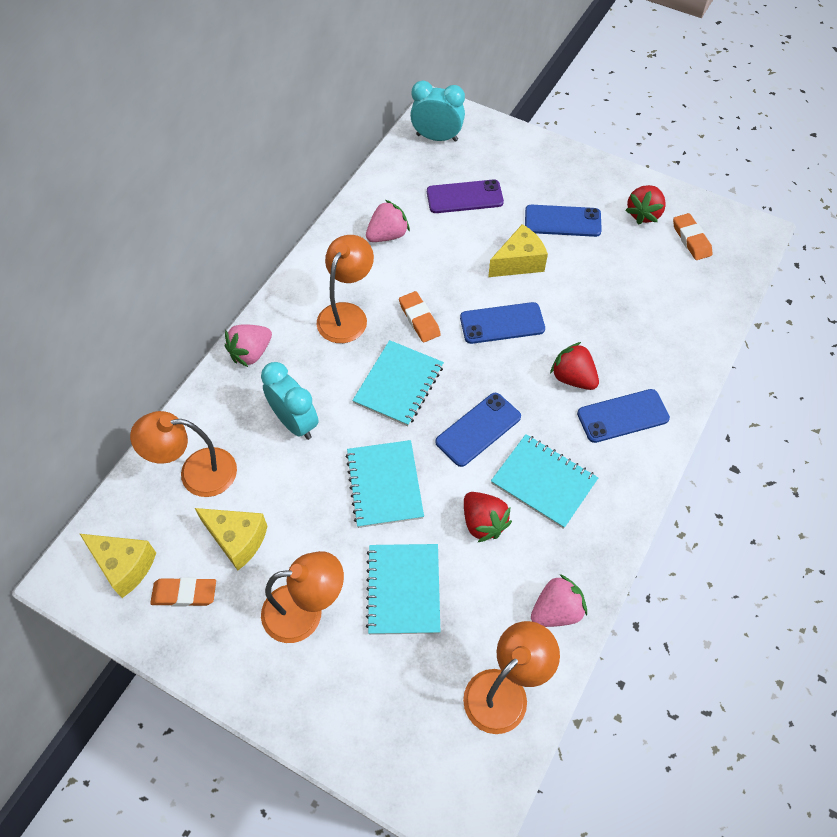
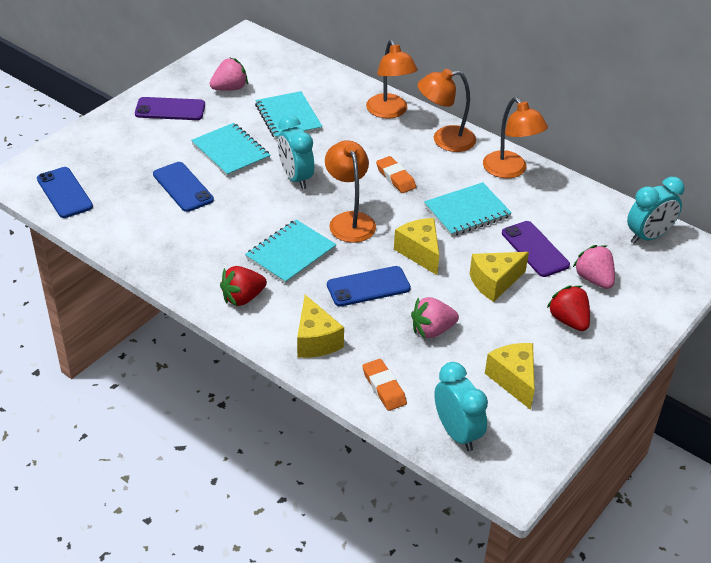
blue phone: [435,393,521,467] [460,302,545,344] [525,205,602,237] [577,389,670,443] = 4 -> [37,167,93,218] [153,162,214,212] [327,266,411,306] = 3
orange eraser: [150,577,216,607] [399,291,441,342] [673,213,713,260] = 3 -> [363,359,407,411] [376,156,416,193] = 2
purple phone: [427,180,504,213] = 1 -> [135,97,205,120] [502,221,570,277] = 2
red strawberry: [464,492,512,543] [550,342,599,390] [625,185,666,225] = 3 -> [220,266,267,306] [547,286,590,331] = 2
turquoise clock: [261,362,319,440] [410,81,465,142] = 2 -> [278,115,314,189] [434,362,488,451] [627,177,684,244] = 3
yellow cheese: [80,534,156,598] [195,508,268,570] [488,224,548,277] = 3 -> [297,295,344,358] [394,218,439,275] [470,252,529,302] [485,343,535,410] = 4

